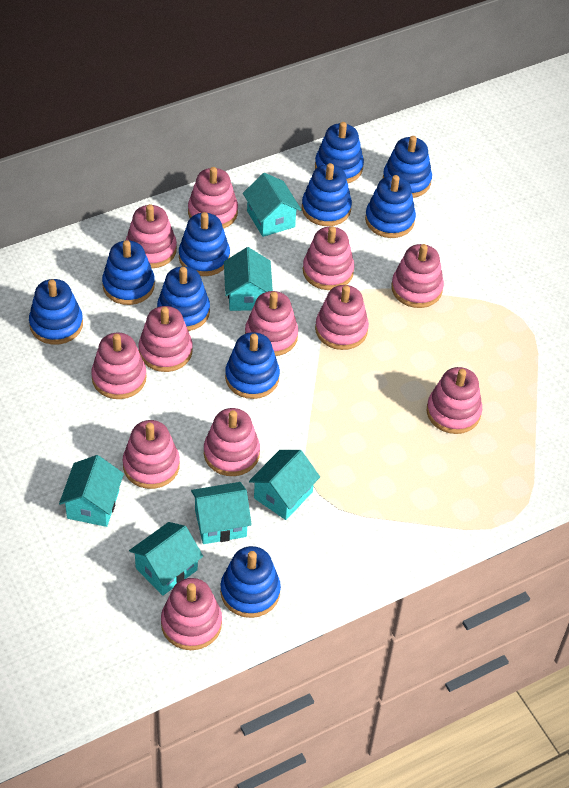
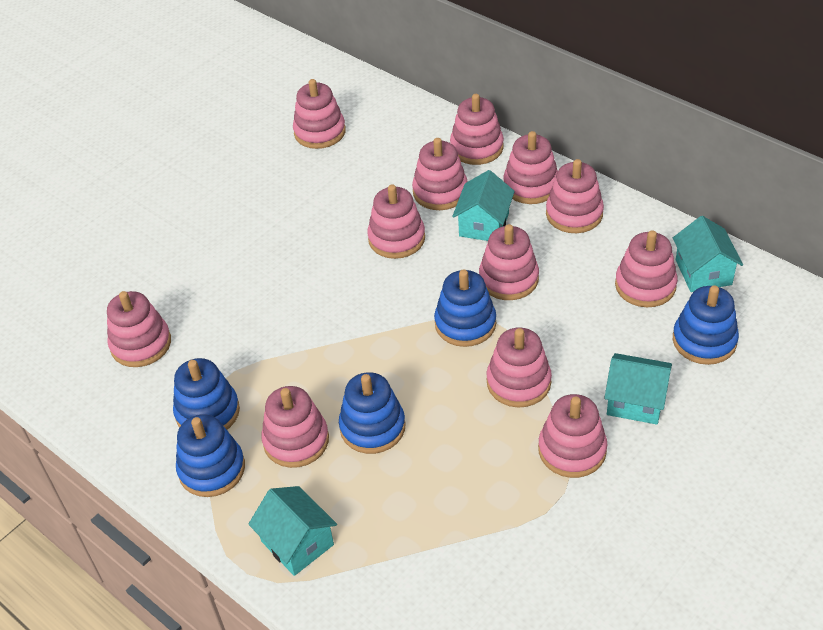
blue stacking toy: [29,279,83,345] [102,240,155,305] [157,266,210,331] [179,212,230,276] [220,546,281,618] [225,332,280,399] [302,163,352,226] [315,122,364,183] [365,175,416,238] [383,136,432,198] = 10 -> [173,358,240,430] [176,414,245,497] [339,372,406,454] [434,269,496,347] [673,286,739,365] = 5
turquoise house: [59,455,124,527] [129,522,203,596] [191,482,252,544] [224,247,273,311] [243,173,301,237] [249,450,320,520] = 6 -> [248,486,337,576] [452,170,515,241] [604,353,672,424] [673,216,743,292] = 4

